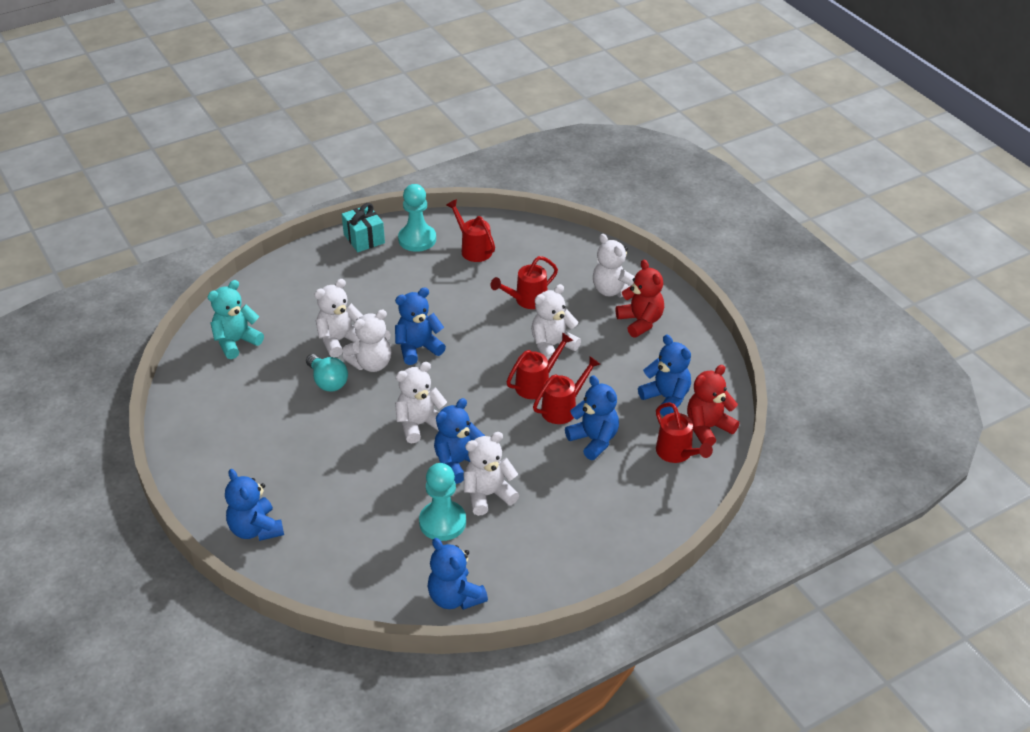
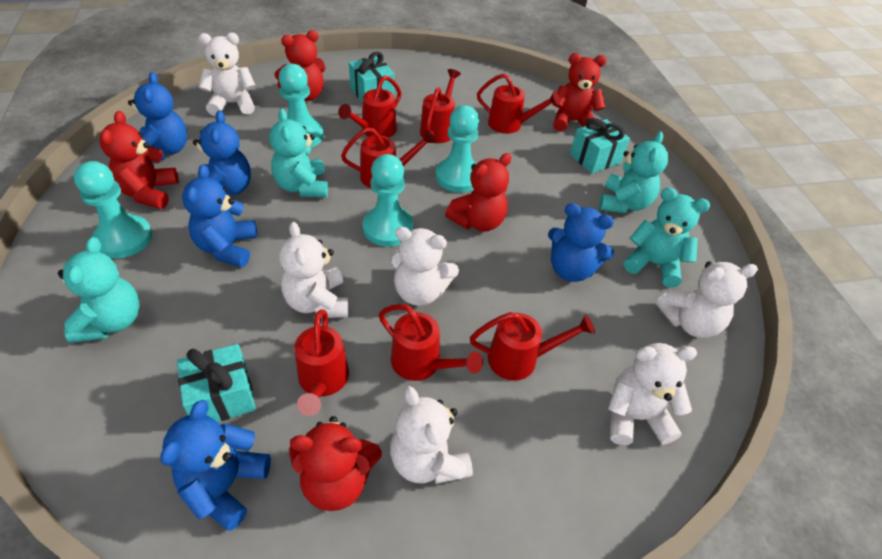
blue teddy bear: [225,469,284,541] [395,287,446,365] [428,538,488,610] [434,398,485,484] [565,375,619,460] [638,335,691,416] = 6 -> [128,72,187,162] [160,400,271,531] [182,165,257,267] [193,110,251,195] [548,203,614,282] = 5
red teddy bear: [616,260,664,338] [687,365,739,446] = 2 -> [99,111,179,209] [274,30,326,101] [289,416,382,511] [445,153,512,232] [552,53,607,132] = 5
red watering can: [446,199,495,262] [491,256,558,309] [507,332,573,399] [533,356,601,424] [656,402,713,463] = 5 -> [295,309,349,416] [338,75,401,137] [341,127,436,188] [379,304,483,381] [420,69,461,143] [470,312,595,381] [477,73,560,134] = 7
turquoise gift: [342,203,385,252] = 1 -> [177,344,256,422] [349,51,394,103] [570,118,630,174] = 3
turquoise light bulb: [306,354,348,392] = 1 -> none = 0
turquoise pawn: [398,184,436,252] [419,463,466,541] = 2 -> [74,161,152,258] [279,64,324,148] [362,154,414,247] [435,105,479,192] = 4
turquoise teddy bear: [207,280,264,359] = 1 -> [58,237,140,343] [269,109,328,197] [599,131,668,213] [624,187,710,288] = 4

